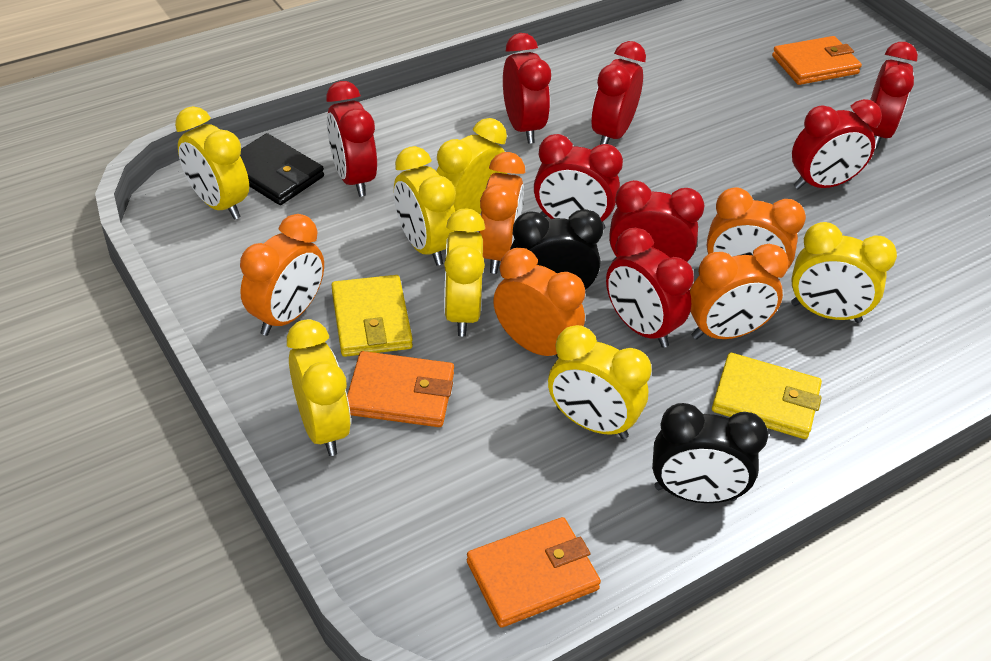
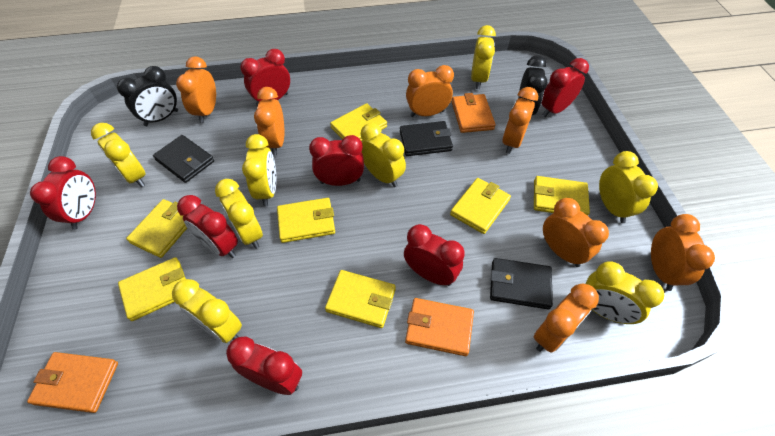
black wallet: [240,133,324,205] = 1 -> [153,135,214,183] [400,121,453,156] [490,258,553,310] = 3
orange clock: [240,214,324,336] [479,152,525,274] [493,248,585,358] [690,244,789,340] [706,187,806,268] = 5 -> [176,56,216,123] [254,87,284,156] [406,65,454,117] [502,87,538,154] [534,283,599,353] [543,198,609,267] [651,214,715,291] = 7
red clock: [327,81,377,197] [503,33,551,144] [534,134,623,230] [591,41,646,145] [606,228,694,348] [609,180,705,262] [792,99,882,189] [867,42,918,149] = 8 -> [30,156,96,230] [177,195,238,258] [226,336,302,395] [240,49,290,106] [309,135,364,186] [404,224,465,286] [541,58,589,117] = 7
yellow clock: [175,106,249,219] [287,319,351,456] [394,146,456,266] [436,118,507,214] [444,208,485,337] [548,325,652,439] [791,222,897,323] = 7 -> [91,123,146,187] [172,279,242,343] [215,179,263,249] [242,134,276,206] [361,123,406,187] [471,25,496,89] [585,261,664,324] [599,151,658,223] = 8
yellow wallet: [331,275,413,357] [712,353,822,439] = 2 -> [118,257,186,321] [126,199,187,258] [277,198,335,243] [325,270,396,328] [330,103,387,141] [450,178,511,234] [534,176,590,216] = 7

